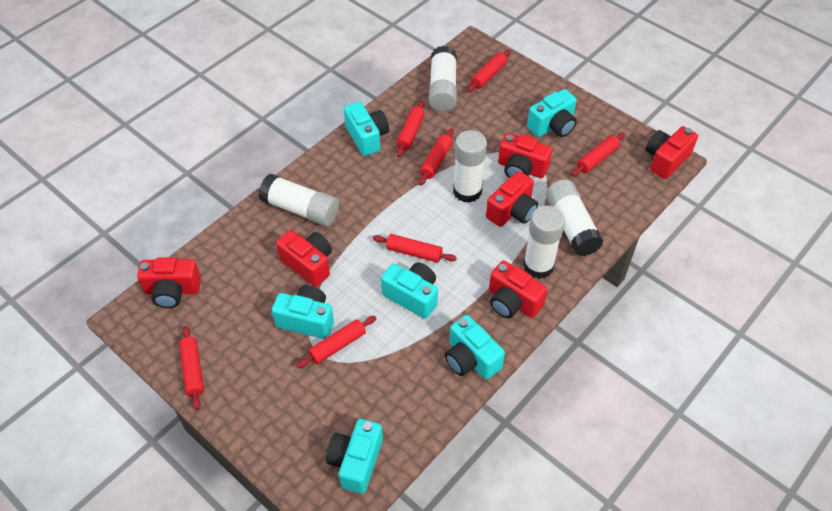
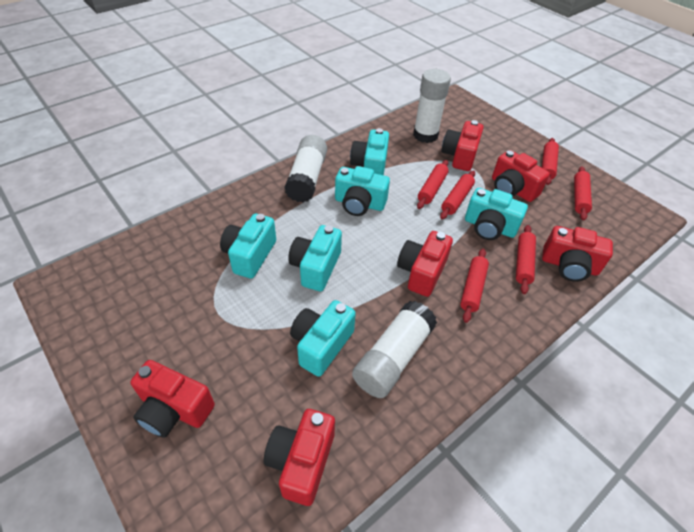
red rolling pin: [179,326,204,410] [296,316,376,368] [373,234,457,262] [396,101,425,157] [419,129,454,186] [467,49,511,93] [571,133,625,176] = 7 -> [417,160,449,209] [440,170,475,219] [460,249,489,323] [516,225,536,294] [542,138,559,185] [574,166,592,221] = 6
white glue stick: [259,174,339,226] [429,46,457,112] [453,130,487,203] [523,206,565,279] [546,179,604,256] = 5 -> [284,135,327,203] [352,301,437,398] [413,69,451,143] = 3

